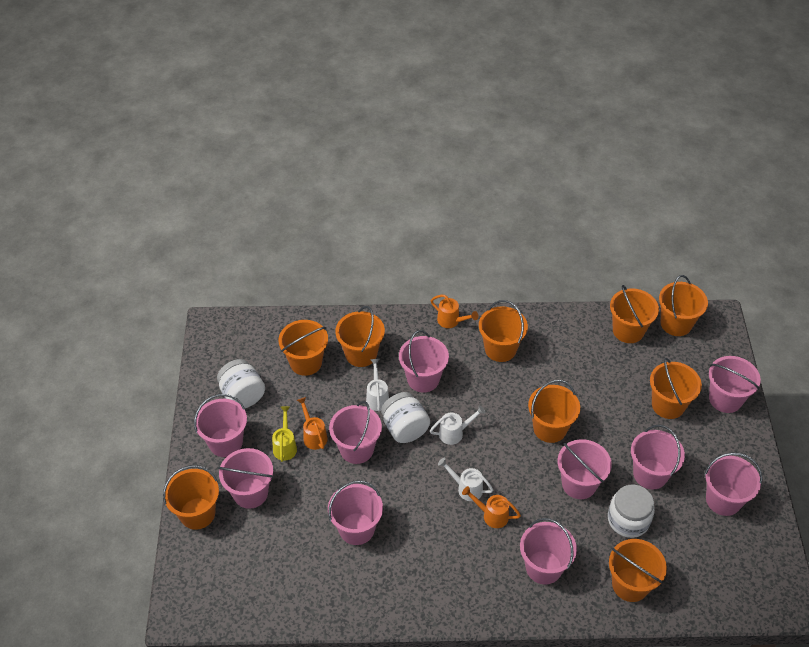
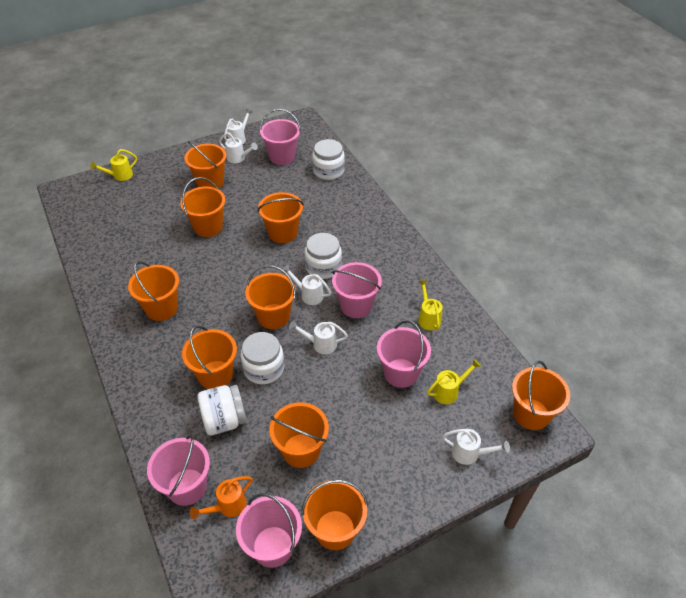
orange watering can: [297,397,328,450] [431,295,478,328] [462,486,521,528] = 3 -> [190,476,253,519] = 1
pink bucket: [194,394,247,457] [218,448,274,509] [328,480,383,545] [329,401,382,464] [399,330,449,393] [520,518,577,584] [557,439,612,499] [631,425,685,490] [704,452,763,516] [709,356,761,413] = 10 -> [147,435,210,506] [236,493,302,568] [260,109,301,165] [332,262,382,318] [377,321,431,388] = 5
white jar: [217,359,265,408] [381,392,430,443] [608,485,655,538] = 3 -> [198,385,247,435] [241,332,284,384] [305,233,342,279] [312,139,345,180] = 4
white watering can: [366,359,389,411] [430,405,486,445] [438,458,493,501] = 3 -> [219,132,258,163] [224,109,252,144] [283,265,332,305] [289,321,348,354] [442,429,510,465] = 5
yellow watering can: [272,406,297,462] = 1 -> [91,149,137,181] [418,280,443,330] [427,359,481,404] = 3

